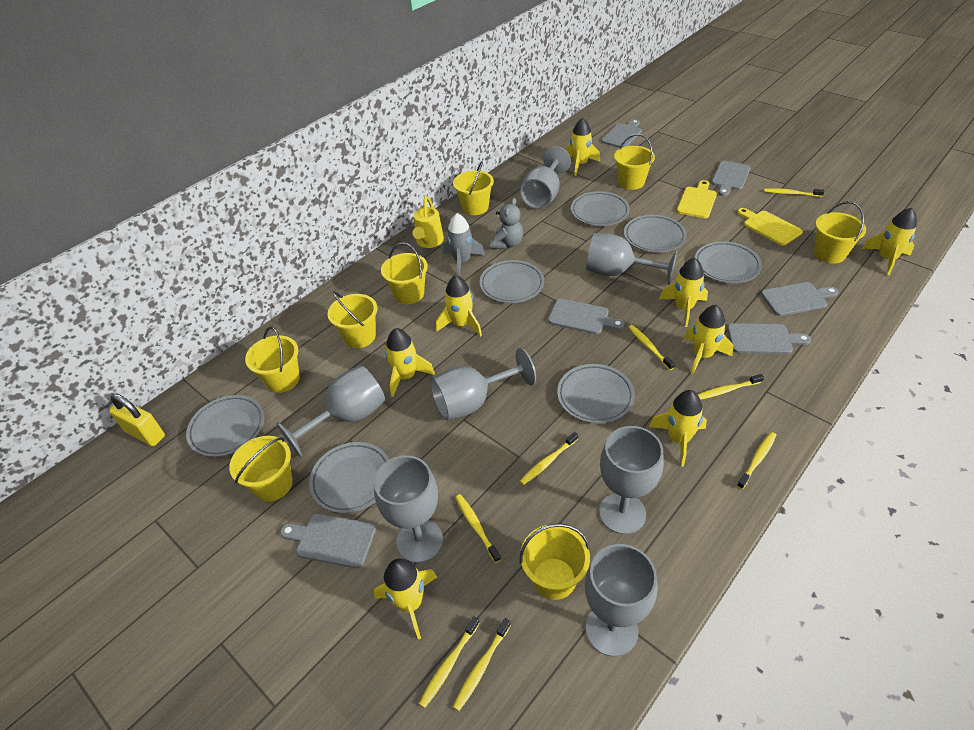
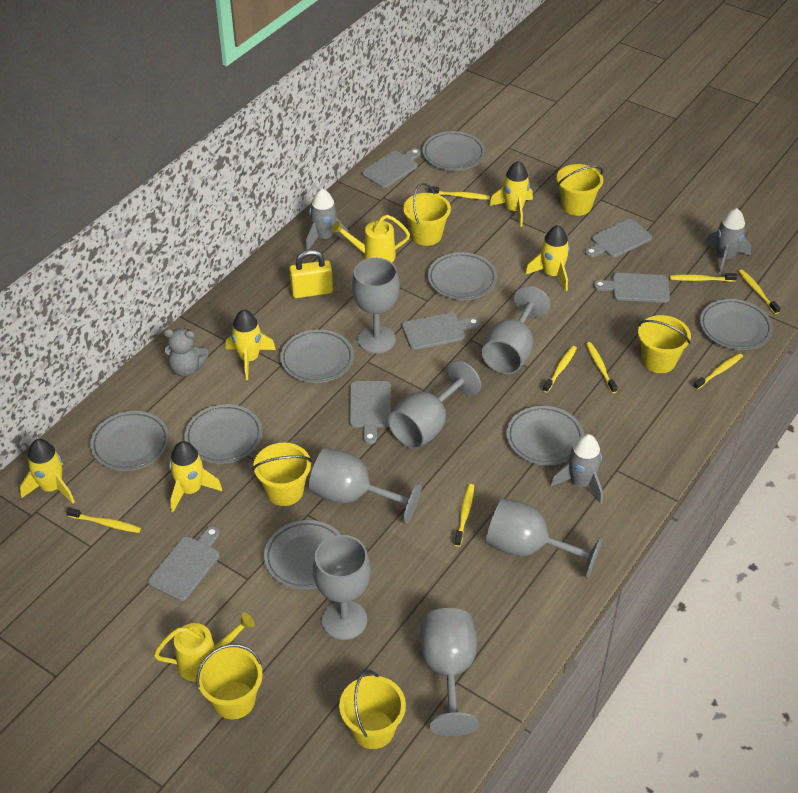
grey plate: [186,395,265,457] [309,442,389,513] [480,260,544,303] [557,364,635,424] [571,191,630,226] [624,215,687,253] [694,241,762,283] = 7 -> [90,411,169,471] [185,404,262,464] [264,520,341,590] [280,329,354,383] [422,131,485,171] [428,252,497,300] [506,406,584,465] [700,299,773,350] = 8
grey rocket: [443,213,485,277] = 1 -> [306,189,350,250] [550,434,603,504] [704,208,752,275] = 3
yellow bucket: [229,436,293,502] [245,326,300,393] [328,291,377,348] [381,243,428,304] [453,161,494,215] [520,523,590,600] [614,134,655,190] [814,201,866,263] = 8 -> [196,644,263,719] [253,442,312,506] [339,670,406,749] [403,183,451,246] [557,164,603,216] [638,315,691,373] = 6
yellow cutting board: [677,180,717,218] [737,208,803,246] = 2 -> none = 0
yellow rocket: [374,559,437,639] [385,328,435,397] [436,275,482,337] [566,118,600,176] [649,390,707,466] [659,258,708,327] [684,305,733,374] [862,208,917,275] = 8 -> [20,439,75,504] [169,441,222,512] [226,309,276,380] [489,161,533,227] [525,225,570,291] = 5
yellow watering can: [413,196,444,248] = 1 -> [154,613,254,681] [332,215,410,262] = 2

